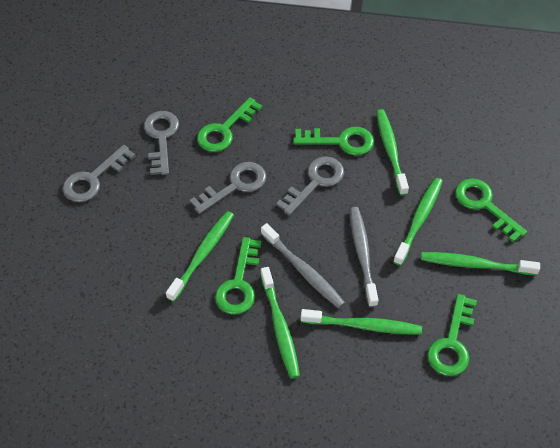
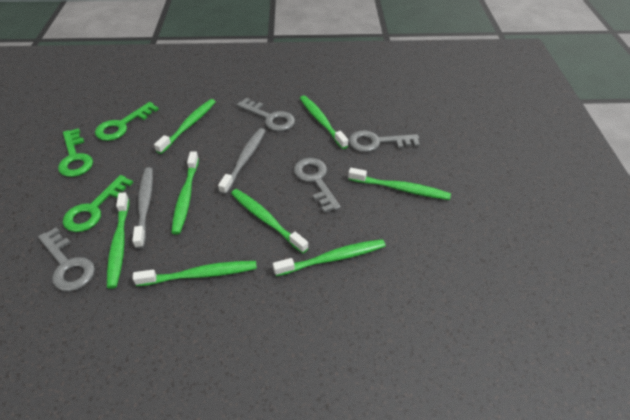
green key: [197,97,262,152] [215,237,262,314] [293,127,374,155] [427,294,477,376] [455,178,527,242] = 5 -> [58,128,93,177] [63,175,133,232] [95,102,159,141] = 3
green toothbrush: [166,211,234,302] [260,267,300,379] [301,309,422,335] [376,109,409,196] [393,178,443,266] [421,252,540,276] = 6 -> [107,192,129,289] [133,261,257,286] [154,99,216,154] [171,152,199,235] [231,189,308,254] [273,239,386,276] [300,95,348,149] [348,168,451,200] = 8

